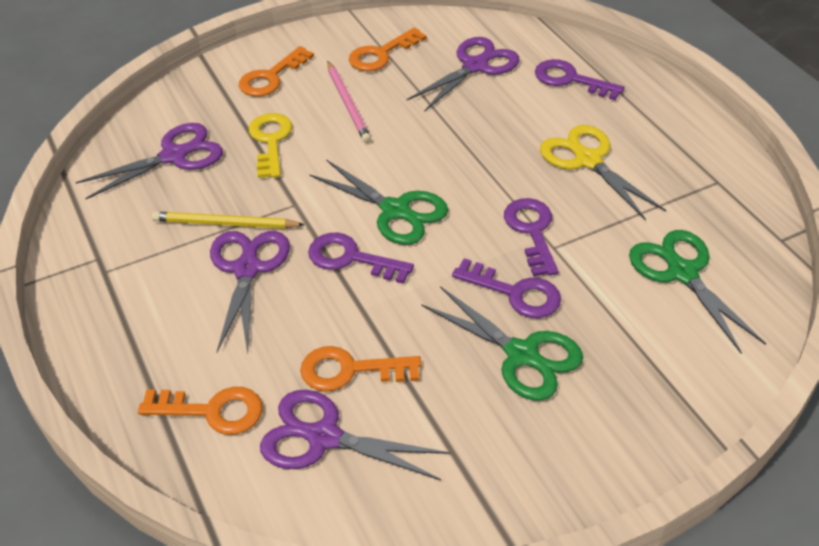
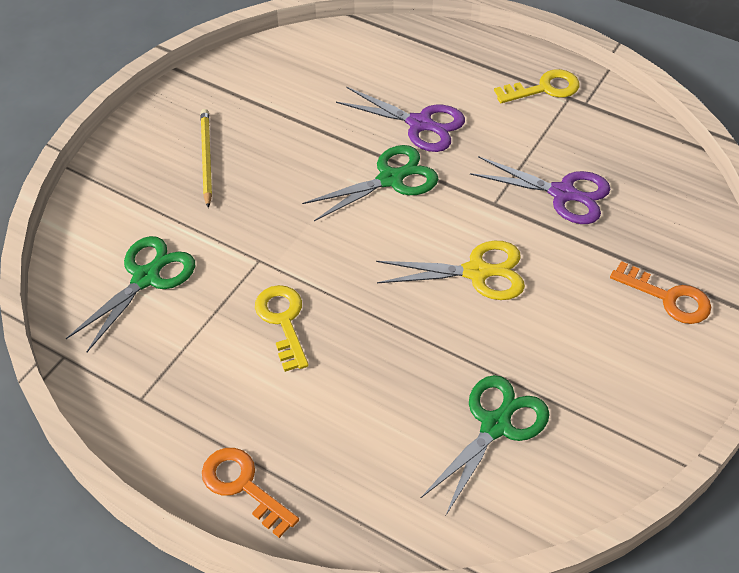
orange key: [138,387,263,435] [239,46,314,97] [300,346,421,391] [349,27,427,71] = 4 -> [202,448,299,538] [610,261,711,324] = 2
pink pencil: [327,61,371,143] = 1 -> none = 0
purple key: [308,233,414,284] [452,258,561,318] [504,198,558,277] [535,59,625,100] = 4 -> none = 0
purple scissors: [76,123,223,199] [210,231,290,354] [260,390,450,480] [407,37,520,111] = 4 -> [336,87,465,152] [470,156,611,224] = 2
yellow key: [249,113,292,178] = 1 -> [255,285,309,372] [494,69,580,103] = 2

